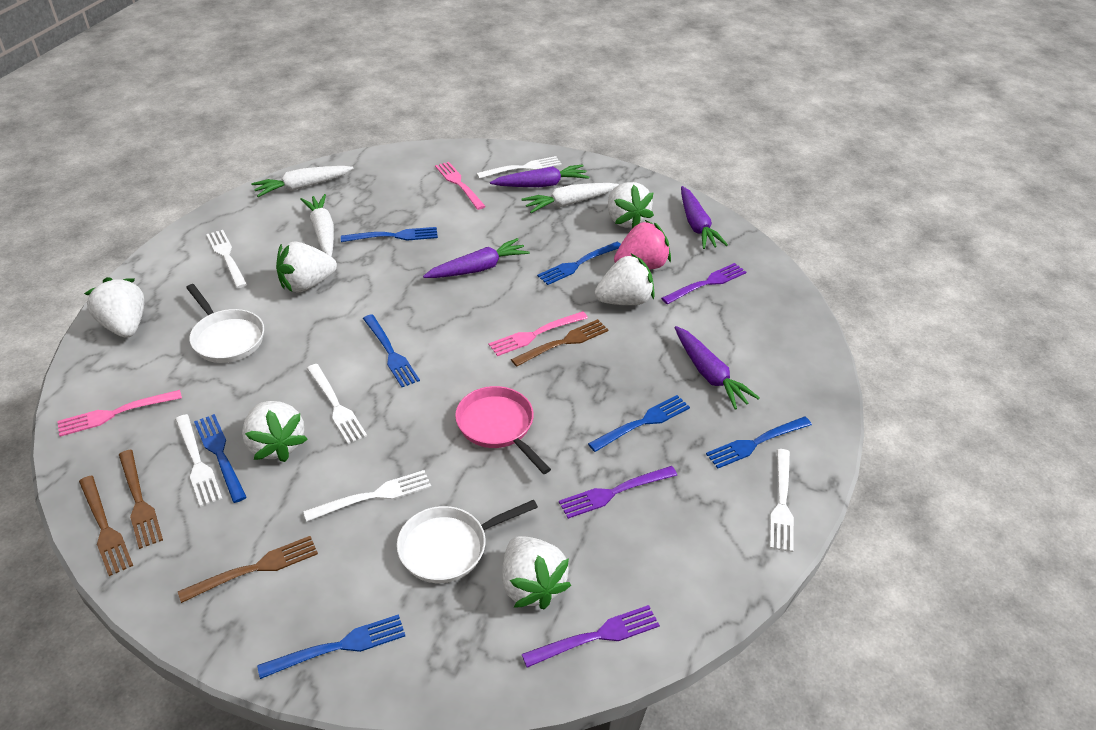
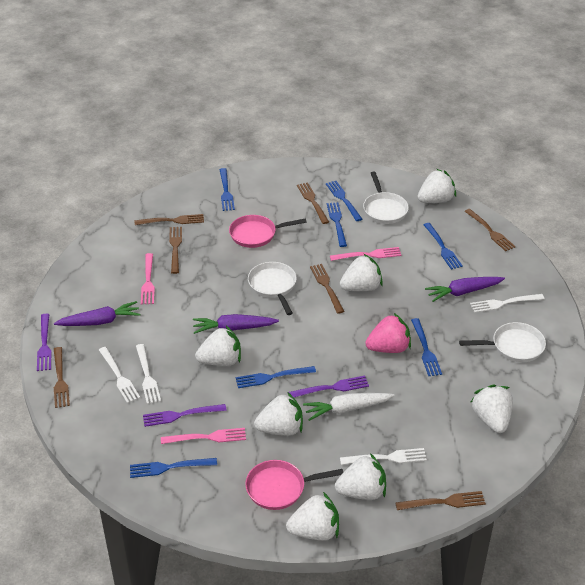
brown fork: [79,476,133,576] [119,450,163,549] [178,536,318,603] [511,319,608,367] = 4 -> [54,347,70,408] [135,214,204,225] [169,227,182,274] [297,182,329,224] [310,264,344,314] [395,491,486,510] [465,209,516,251] = 7
pink pan: [455,386,551,474] = 1 -> [229,215,307,248] [245,460,343,510] = 2
purple carrot: [423,238,530,278] [490,164,589,187] [674,326,760,410] [681,186,728,249] = 4 -> [54,301,140,326] [193,314,279,334] [425,277,505,302] = 3
white carrot: [251,166,353,197] [301,194,334,257] [522,183,619,213] = 3 -> [303,393,395,421] = 1
white fork: [175,414,223,507] [206,230,247,288] [303,470,431,522] [307,364,367,444] [476,156,562,179] [770,449,794,552] = 6 -> [99,347,140,403] [136,344,161,404] [340,448,427,465] [470,294,545,313] = 4
white pan: [186,284,264,363] [397,500,538,583] = 2 -> [248,262,297,315] [363,172,409,224] [459,322,546,362] = 3
white strawberry: [84,277,144,338] [242,401,308,462] [276,242,337,293] [502,536,571,609] [595,254,655,305] [608,182,654,229] = 6 -> [195,326,241,366] [254,393,303,436] [286,492,339,541] [335,453,386,500] [340,254,383,291] [417,169,456,203] [470,384,513,433] = 7

